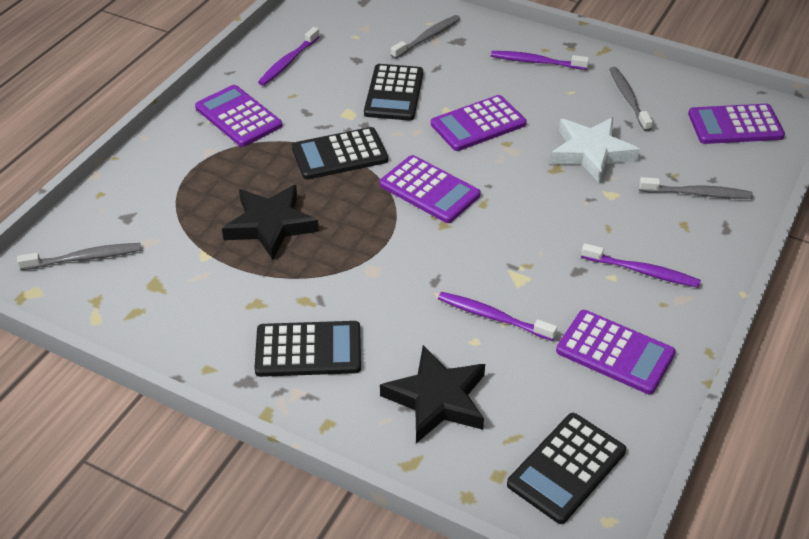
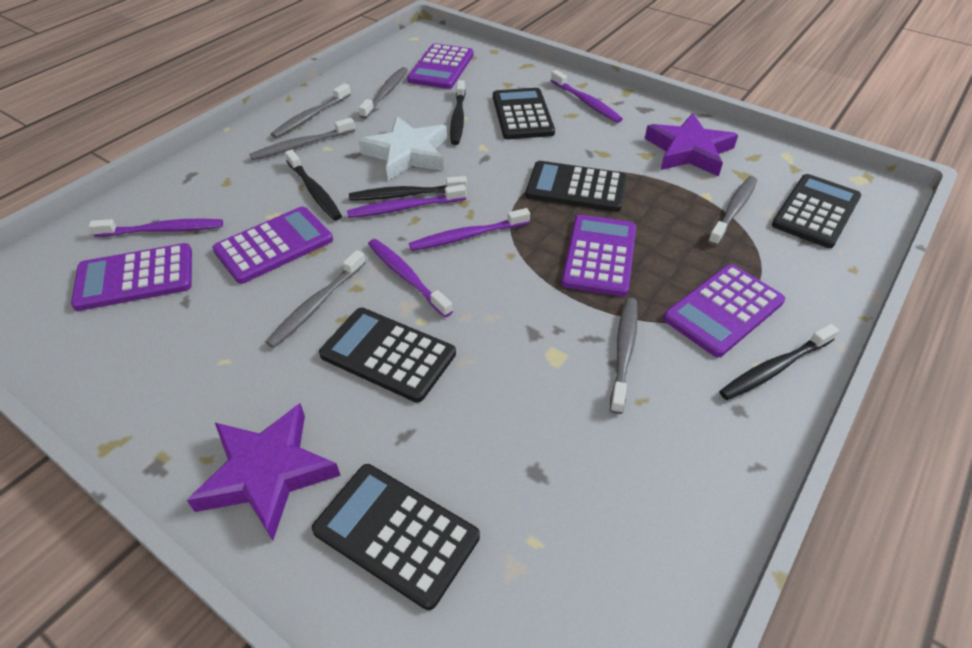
black calculator: [254,321,361,377] [292,127,388,180] [364,64,423,121] [507,413,626,524] = 4 -> [312,464,480,610] [319,308,456,403] [493,88,555,139] [526,161,627,212] [772,174,861,248] = 5
black star: [222,185,319,260] [380,345,485,443] = 2 -> none = 0
black toothbrush: none = 0 -> [285,150,342,221] [349,176,467,201] [450,80,466,145] [719,324,839,400] = 4
grey toothbrush: [17,243,141,270] [391,15,460,59] [609,67,653,131] [639,177,753,199] = 4 -> [249,118,355,160] [265,250,366,348] [271,83,351,138] [359,67,408,119] [610,298,638,414] [708,176,757,246] = 6
purple star: none = 0 -> [187,403,341,540] [645,113,738,177] = 2
purple toothbrush: [258,27,320,86] [438,292,557,341] [491,51,589,70] [581,243,701,288] = 4 -> [89,219,223,237] [347,184,467,218] [368,239,453,317] [409,208,530,251] [551,70,623,123] = 5

